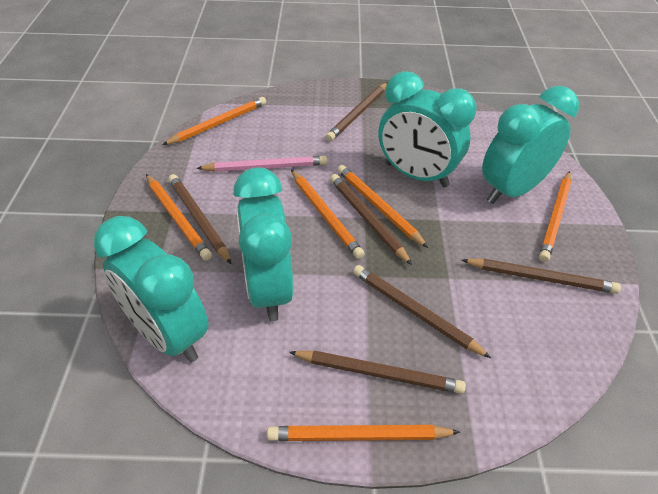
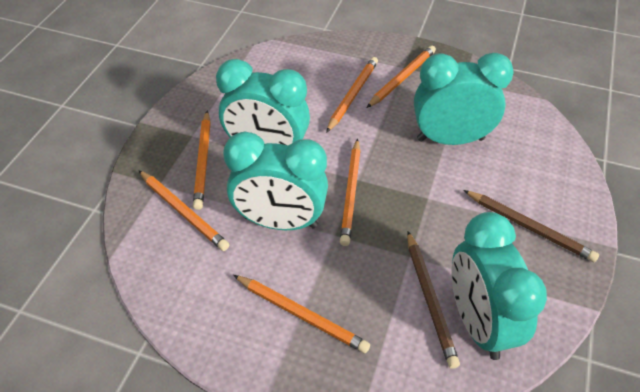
brown pencil: [169,174,232,265] [289,350,466,394] [326,82,388,141] [330,174,412,265] [353,265,491,358] [461,258,621,294] = 6 -> [407,231,460,369] [463,190,599,263] = 2
pink pencil: [196,156,327,172] = 1 -> none = 0

